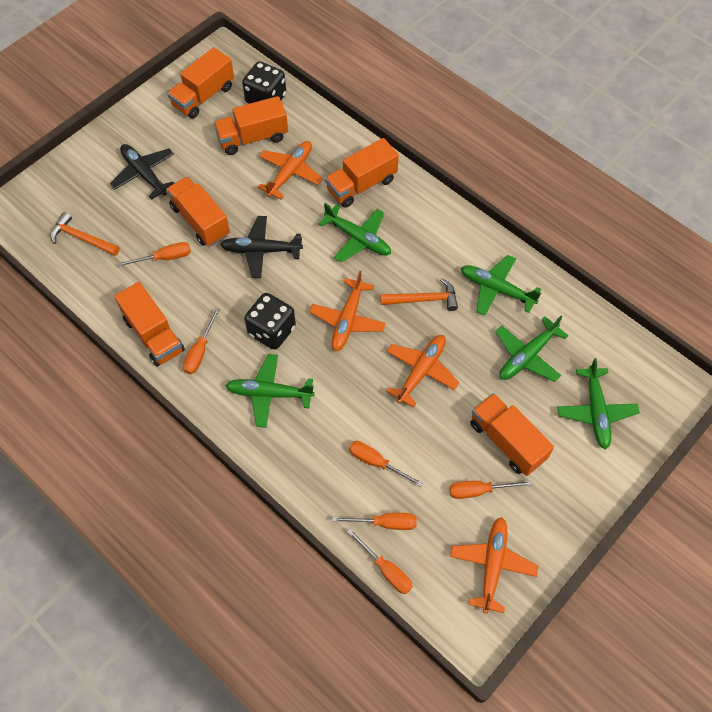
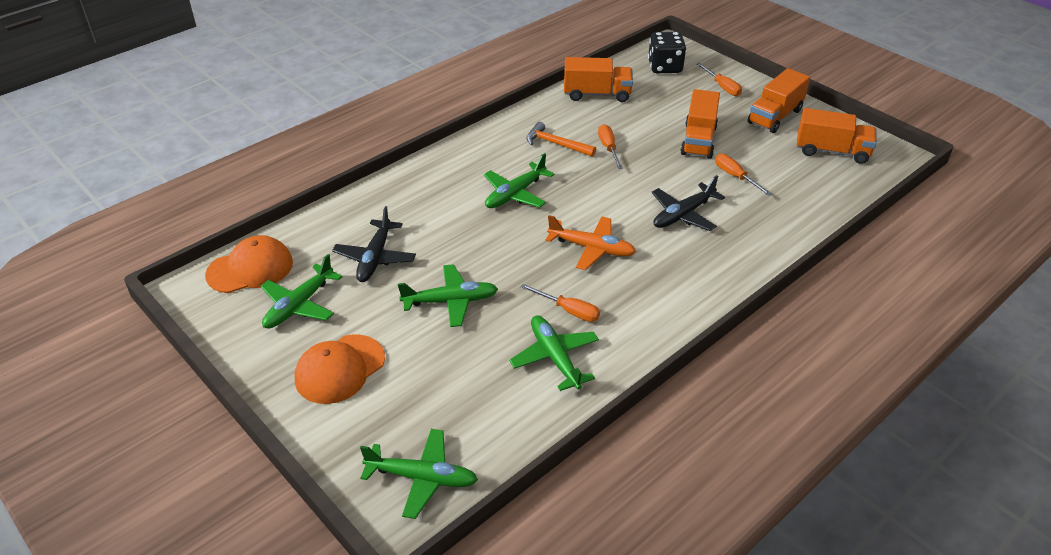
black dice: [242,61,286,104] [244,293,296,350] = 2 -> [648,32,686,73] = 1
orange cap: none = 0 -> [205,235,293,293] [295,334,385,404] = 2
orange hammer: [50,212,120,256] [380,278,458,311] = 2 -> [526,122,596,157] = 1
orange plane: [257,141,323,199] [309,270,386,351] [386,335,459,408] [450,517,538,613] = 4 -> [545,215,636,270] = 1
orange screwdriver: [118,242,191,267] [183,308,220,374] [332,513,417,530] [347,528,413,594] [349,441,423,487] [449,481,532,499] = 6 -> [521,284,600,322] [598,124,623,169] [696,63,742,96] [715,154,772,196] = 4
orange truck: [114,282,185,366] [166,177,230,246] [167,47,234,119] [214,96,288,155] [325,138,399,208] [470,393,554,476] = 6 -> [564,57,633,102] [680,89,720,159] [748,68,810,133] [797,108,877,164] = 4

